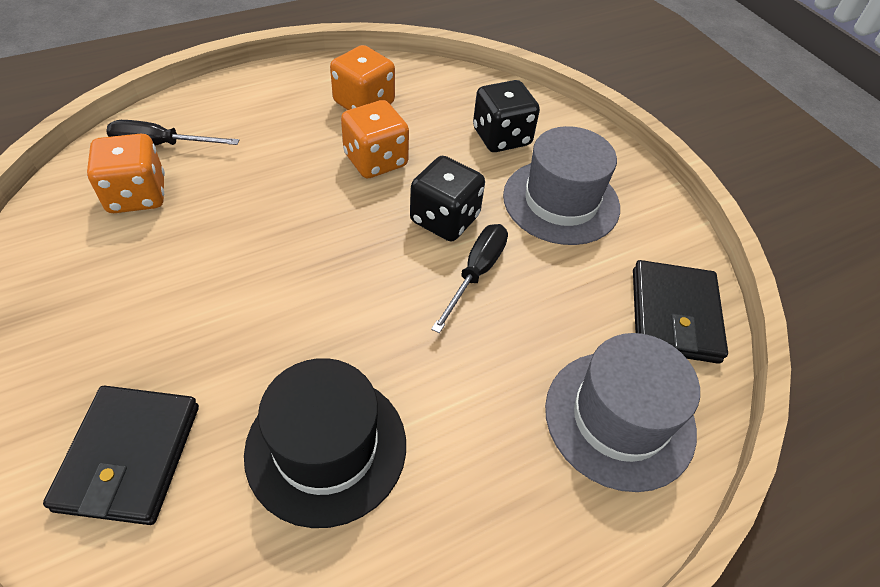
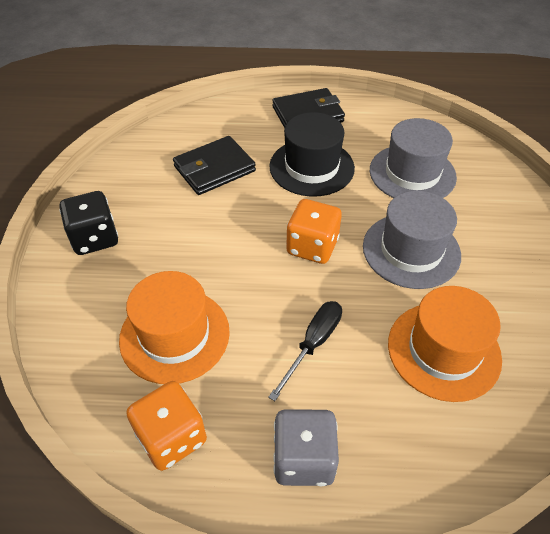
black dice: [410,156,485,241] [473,80,540,152] = 2 -> [60,191,118,255] = 1
black screwdriver: [106,120,239,146] [431,224,508,333] = 2 -> [268,301,342,401] = 1
grey dice: none = 0 -> [273,409,339,486] = 1
orange dice: [87,134,165,213] [330,45,395,110] [341,100,409,178] = 3 -> [126,381,207,471] [286,199,342,264] = 2
orange hat: none = 0 -> [119,271,230,384] [388,286,502,402] = 2

